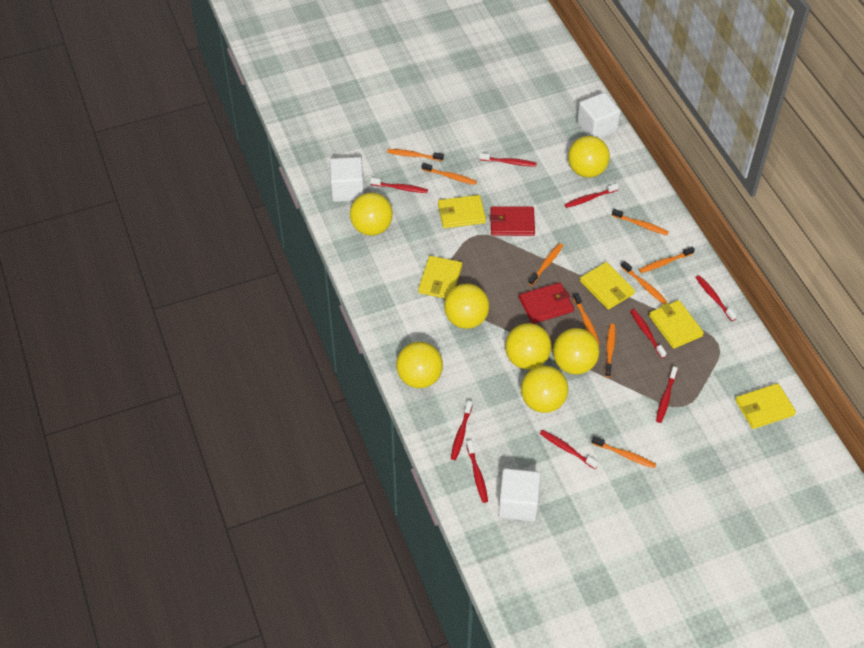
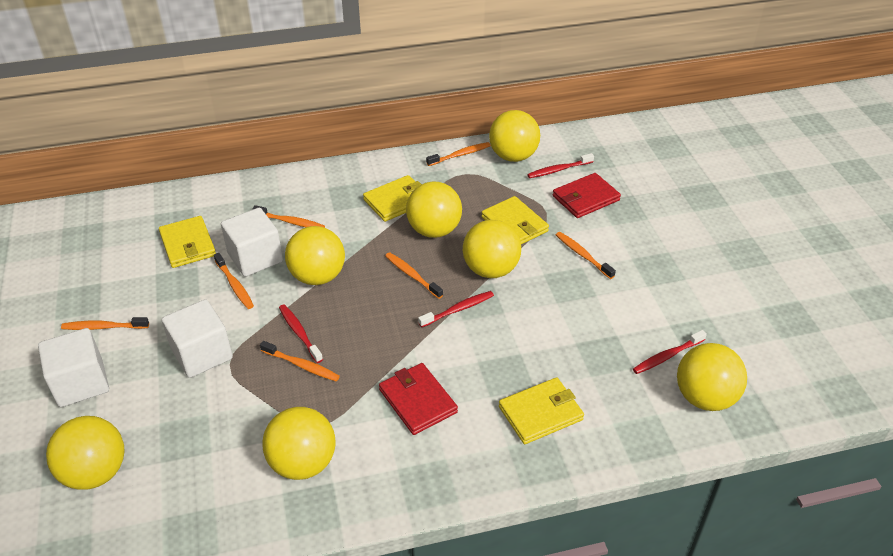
orange toothbrush: [387,149,444,161] [422,163,477,185] [528,243,563,286] [573,292,600,345] [592,436,656,468] [605,324,616,377] [612,209,669,235] [621,261,667,304] [639,247,695,273] = 9 -> [61,317,149,330] [214,253,254,309] [253,205,325,228] [260,341,340,381] [385,252,443,299] [426,142,491,166] [556,232,616,279] = 7
red toothbrush: [370,178,428,193] [451,401,473,460] [466,441,488,503] [479,153,537,167] [540,430,599,469] [565,183,619,208] [630,309,666,358] [656,366,678,423] [695,275,737,321] = 9 -> [279,304,323,363] [418,291,494,327] [527,153,594,178] [633,330,707,374] = 4
yellow wallet: [418,256,462,299] [438,195,486,228] [580,262,635,310] [649,300,704,349] [735,383,796,429] = 5 -> [159,216,216,268] [363,175,422,222] [482,196,549,244] [499,377,584,444] = 4

